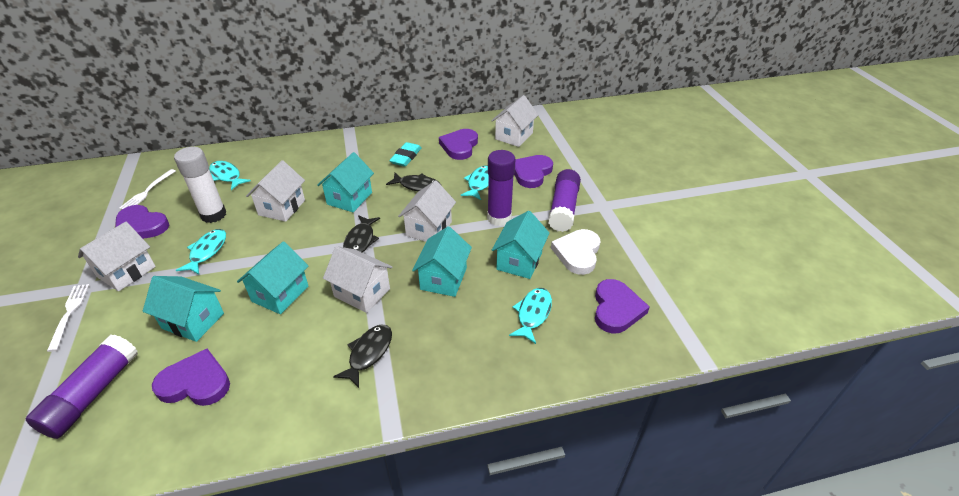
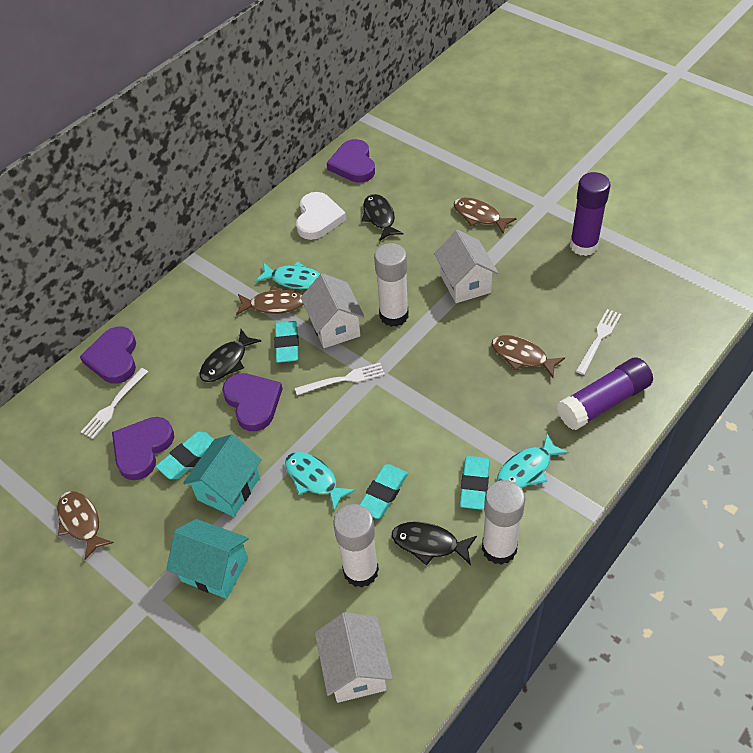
brown fish: none = 0 -> [57,491,114,560] [236,286,303,315] [454,198,517,234] [491,335,565,378] = 4
purple glue stick: [26,335,138,439] [487,150,515,226] [548,169,581,232] = 3 -> [557,357,653,430] [570,172,610,256] = 2
purple heart: [115,205,169,239] [152,349,230,406] [439,129,478,160] [514,155,553,188] [595,279,650,333] = 5 -> [80,327,136,384] [112,417,174,480] [222,373,283,431] [327,139,375,183] = 4
turquoise eraser: [389,142,422,167] = 1 -> [156,432,214,479] [274,321,299,363] [359,464,408,519] [460,456,490,510] = 4
turquoise fish: [176,229,226,274] [209,161,251,190] [461,165,489,200] [509,288,552,344] = 4 -> [255,262,320,289] [285,452,356,511] [497,434,569,488] = 3
turquoise house: [143,276,224,342] [237,241,308,314] [317,152,374,212] [412,226,472,297] [492,211,549,279] = 5 -> [166,519,248,599] [183,434,262,517] = 2
white fork: [47,284,89,352] [119,169,176,209] = 2 -> [81,368,148,439] [295,363,385,395] [576,309,621,375] = 3
white glue stick: [174,147,226,223] = 1 -> [333,504,379,588] [374,243,409,327] [482,480,525,565] = 3
white house: [78,222,156,291] [246,160,305,222] [323,246,392,313] [398,180,456,242] [491,95,538,147] = 5 -> [301,273,365,348] [315,612,393,703] [434,230,498,303] = 3

